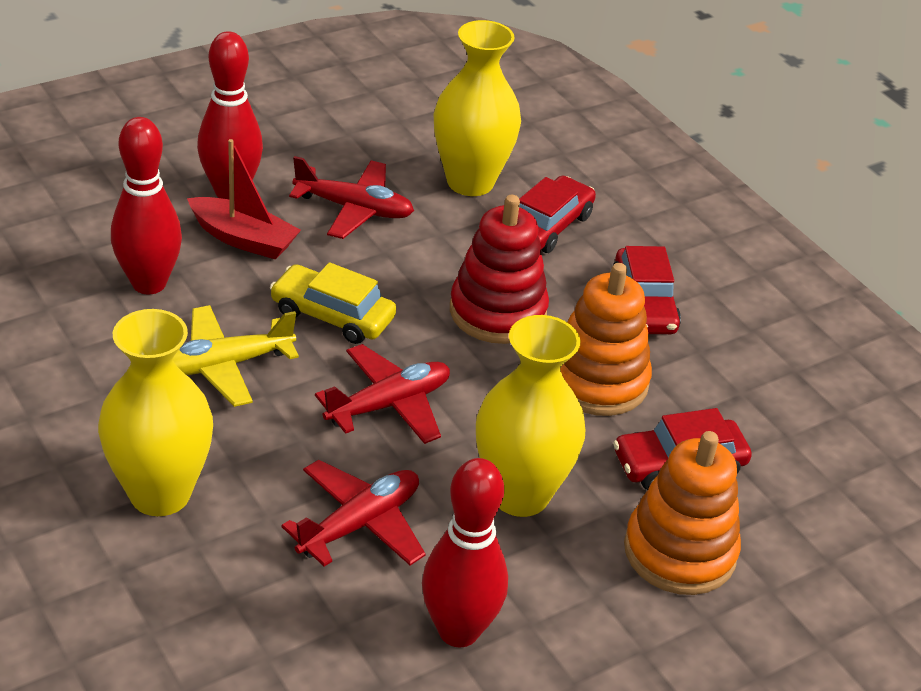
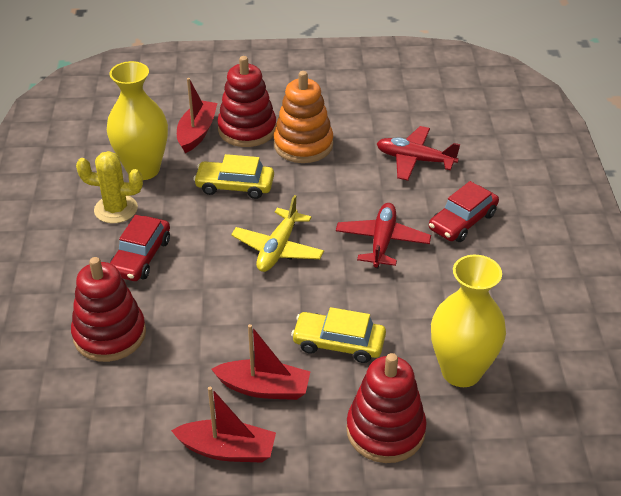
orange stacking toy: [560,263,652,416] [624,431,741,595] = 2 -> [274,71,333,163] = 1
red boat: [187,139,301,260] = 1 -> [171,386,276,462] [177,78,218,153] [211,324,310,400] = 3
red bowling pin: [111,117,182,295] [197,31,263,200] [422,458,508,647] = 3 -> none = 0
red car: [519,175,596,253] [613,246,681,334] [613,408,752,490] = 3 -> [110,215,170,281] [429,181,499,242] = 2
red plane: [281,460,426,567] [289,156,414,239] [315,344,450,444] = 3 -> [336,203,431,268] [376,126,460,181] = 2
red stacking toy: [450,195,549,344] = 1 -> [71,257,146,362] [217,56,276,147] [346,353,427,463] = 3
yellow cactus: none = 0 -> [76,151,143,223] = 1
yellow car: [270,262,396,344] = 1 -> [193,154,274,199] [291,307,386,363] = 2
yellow vase: [98,309,213,516] [434,20,521,196] [476,315,585,517] = 3 -> [107,61,168,180] [431,255,506,387] = 2

